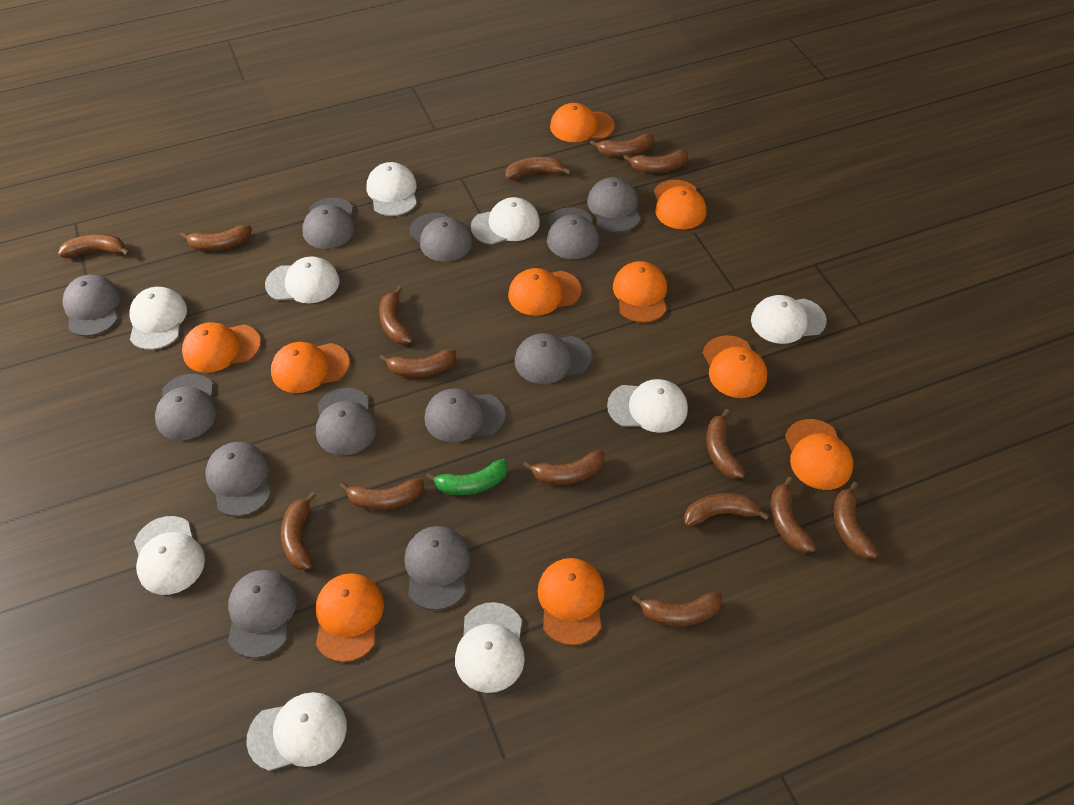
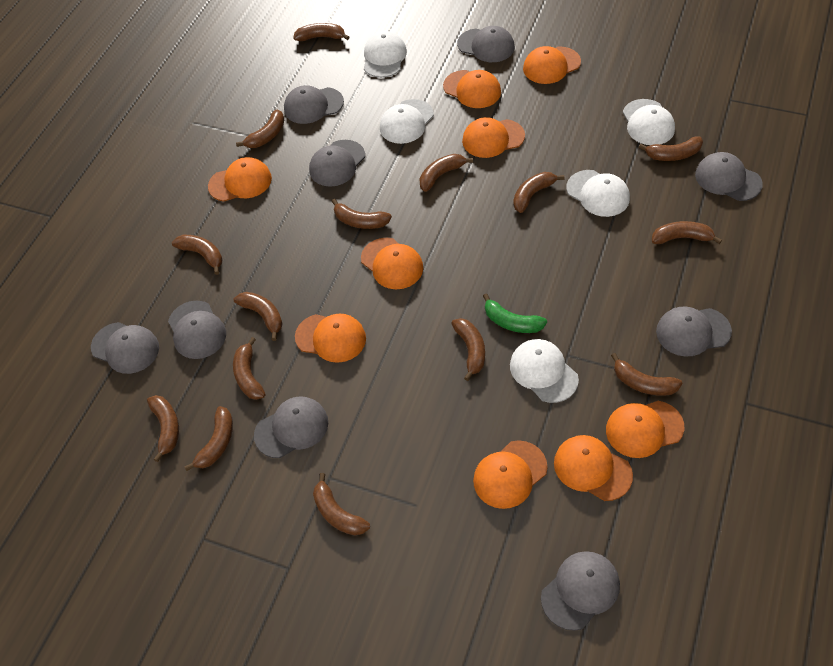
grey cap: [62,275,121,337] [155,374,217,440] [205,442,271,517] [228,570,297,658] [302,198,355,249] [316,388,376,456] [404,526,470,610] [410,213,472,262] [424,388,506,442] [515,333,592,384] [547,207,599,259] [587,177,641,233] = 12 -> [91,322,159,374] [168,301,226,359] [254,396,328,458] [284,85,344,124] [309,140,365,187] [457,26,515,62] [541,551,620,631] [656,306,732,357] [695,152,763,201] = 9
orange cap: [182,322,261,373] [271,342,350,393] [316,573,384,662] [508,268,582,316] [537,558,605,645] [550,103,615,142] [613,261,667,323] [654,180,706,229] [703,335,767,398] [785,419,853,490] = 10 -> [208,157,272,202] [295,314,366,363] [361,238,423,289] [443,70,501,108] [462,117,525,158] [473,440,548,509] [523,46,581,84] [554,435,633,501] [606,401,684,458] = 9
white cap: [129,287,187,350] [134,516,205,595] [246,692,347,771] [265,256,339,304] [367,162,417,216] [455,602,525,693] [471,197,540,245] [607,379,688,433] [751,295,827,344] = 9 -> [364,31,407,78] [380,99,434,144] [510,339,579,403] [566,170,630,217] [623,99,675,145] = 5

